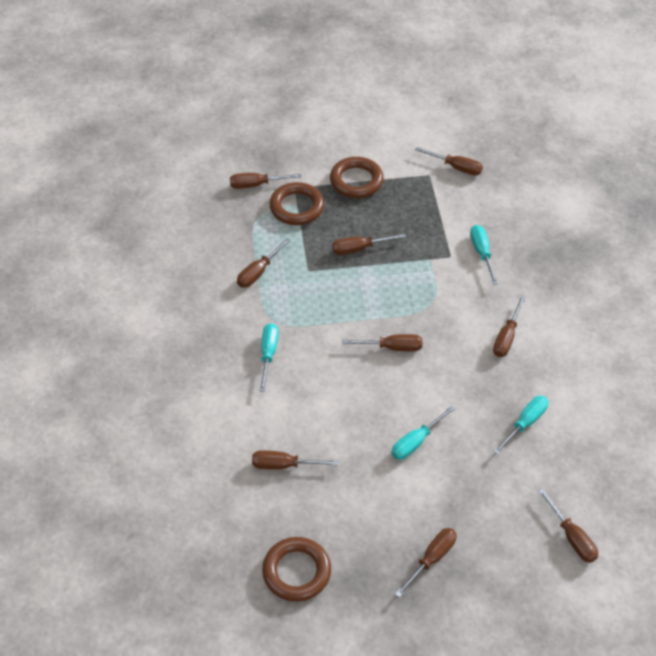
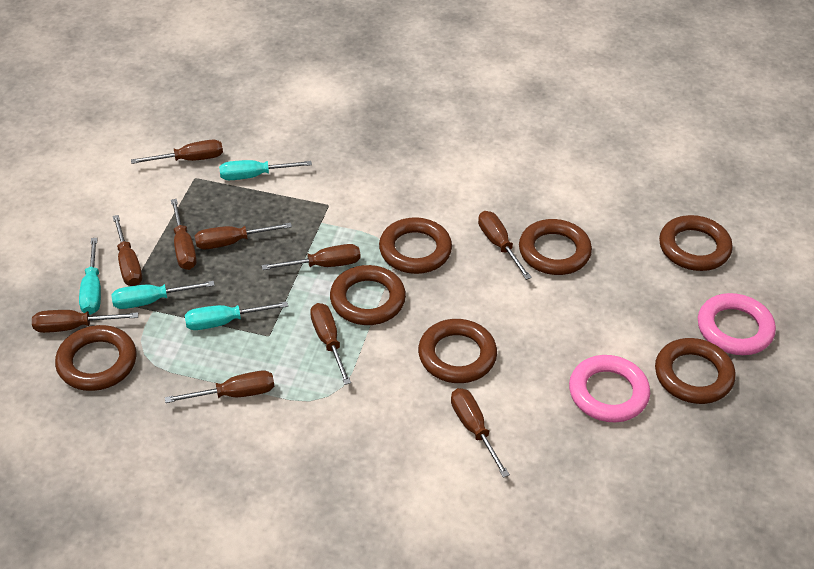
brown ring: [262,537,331,602] [269,182,324,225] [330,157,384,198] = 3 -> [55,325,137,391] [330,265,406,325] [379,217,452,274] [418,319,497,383] [519,219,592,275] [655,338,736,404] [659,215,733,271] = 7
brown screwdriver: [230,173,302,189] [237,238,291,288] [252,450,339,470] [332,233,406,255] [342,334,422,352] [395,528,457,598] [415,147,483,175] [493,296,526,357] [538,488,598,563] = 9 -> [32,310,138,333] [112,215,142,286] [131,140,223,164] [165,371,274,403] [171,199,197,270] [195,223,292,249] [262,244,360,270] [310,303,351,385] [451,388,510,478] [478,211,532,280] = 10
pink ring: none = 0 -> [569,355,650,422] [698,293,776,355] = 2

